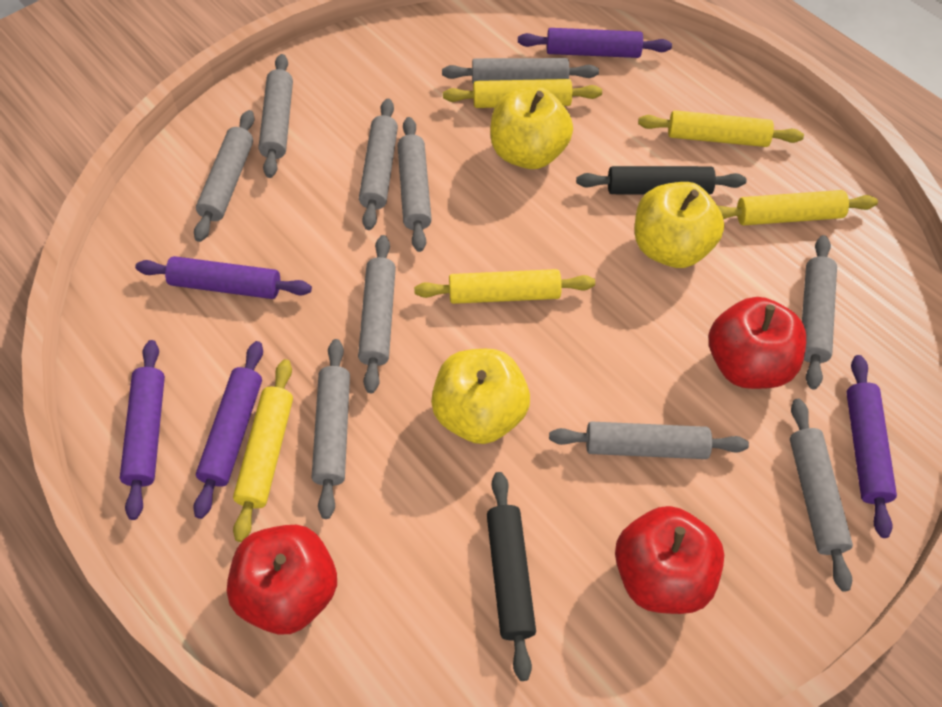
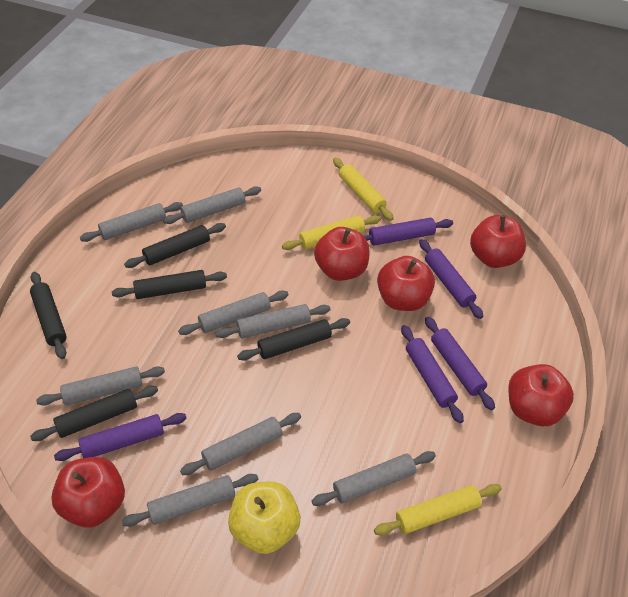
black rolling pin: [487,472,536,681] [576,166,746,195] = 2 -> [30,272,67,359] [30,386,158,441] [112,270,227,299] [124,223,226,268] [237,318,350,361] = 5
grey rolling pin: [194,110,255,242] [258,54,293,178] [312,339,350,519] [358,235,396,393] [359,99,398,230] [397,117,432,252] [442,58,599,83] [549,421,749,459] [790,399,853,592] [802,235,837,389] = 10 -> [36,366,165,406] [80,202,183,242] [122,474,258,527] [163,186,261,224] [178,290,289,335] [180,413,301,475] [215,304,331,338] [312,451,436,506] = 8
red apple: [227,525,337,634] [615,506,724,614] [709,297,806,389] = 3 -> [51,457,125,527] [314,227,369,281] [377,256,435,311] [470,215,526,268] [508,364,574,426] = 5
yellow apple: [431,349,530,444] [490,87,573,169] [635,182,724,268] = 3 -> [228,481,300,554] = 1
yellow rolling pin: [233,359,293,542] [414,269,595,304] [443,79,602,108] [638,110,804,147] [718,190,878,225] = 5 -> [282,215,381,250] [333,158,394,221] [374,484,502,536] = 3

